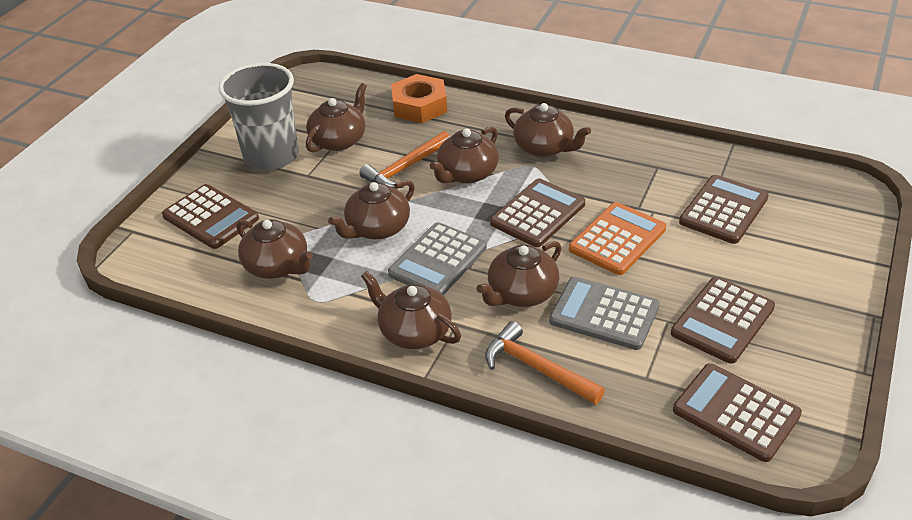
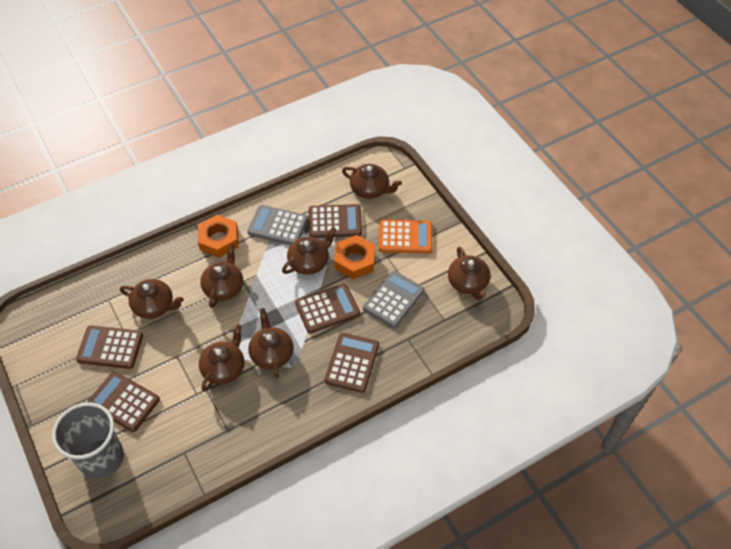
orange hammer: [359,131,450,189] [485,321,605,405] = 2 -> none = 0
orange nut: [391,74,447,123] = 1 -> [198,214,238,258] [334,235,375,279] = 2

